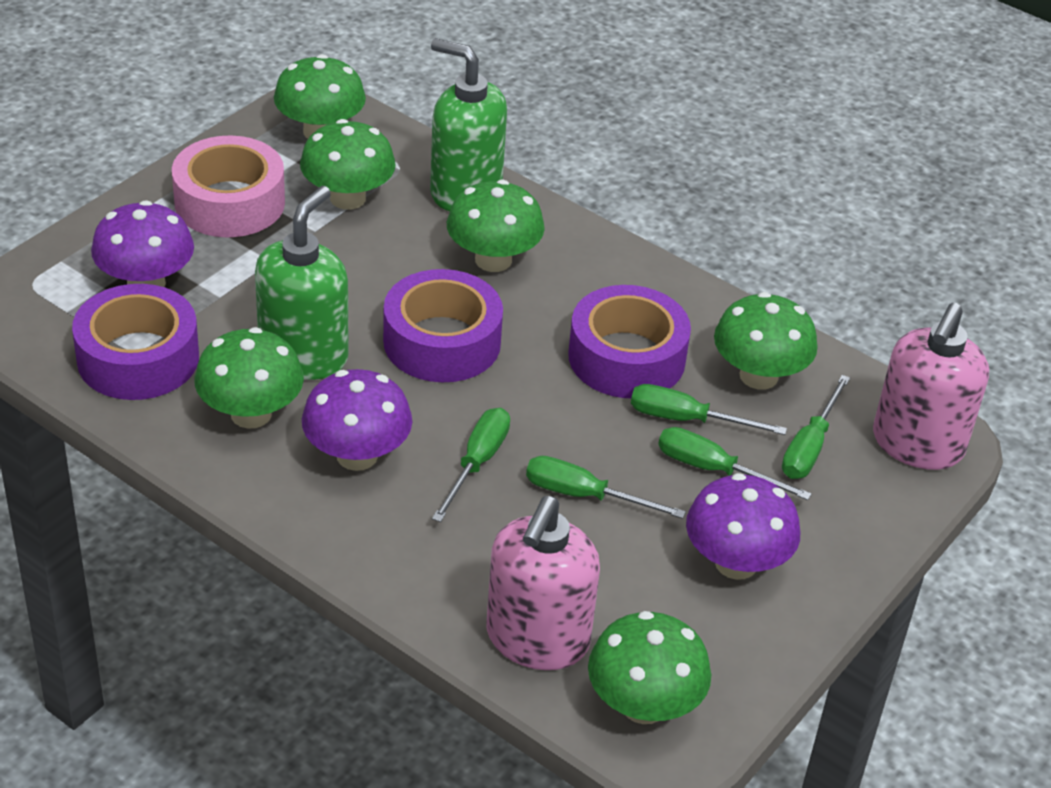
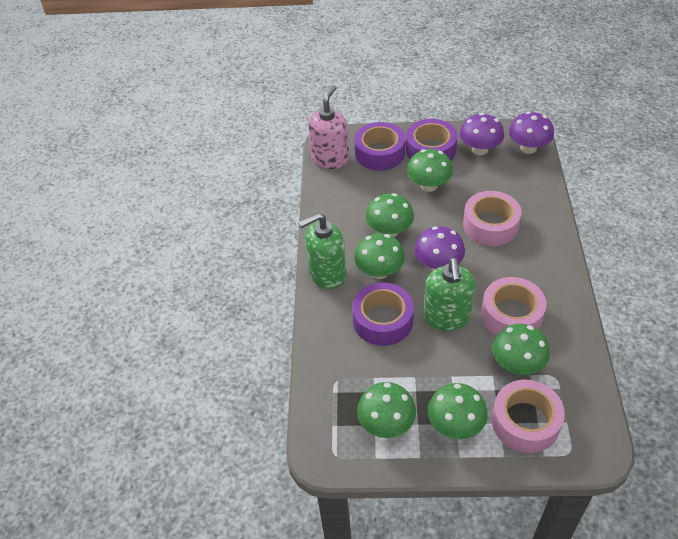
green screwdriver: [432,408,510,522] [526,456,686,519] [631,384,787,435] [658,427,812,500] [782,375,850,479] = 5 -> none = 0
pink soap dispenser: [486,496,600,670] [873,303,989,470] = 2 -> [308,85,349,169] = 1
pink tape: [172,136,285,237] = 1 -> [463,191,522,246] [481,277,546,336] [492,380,565,453] = 3

